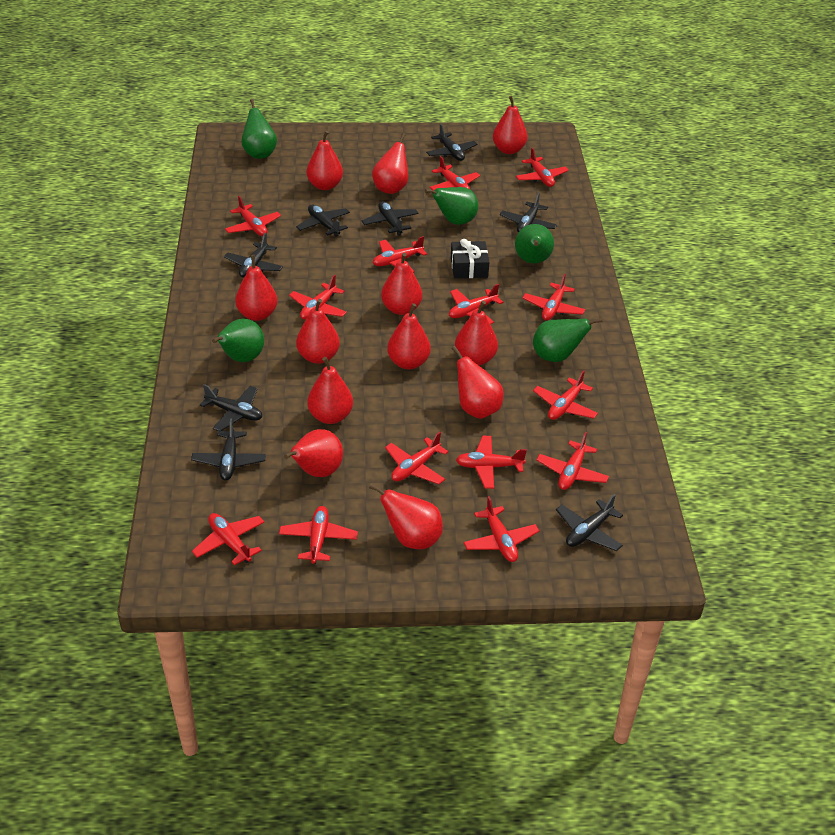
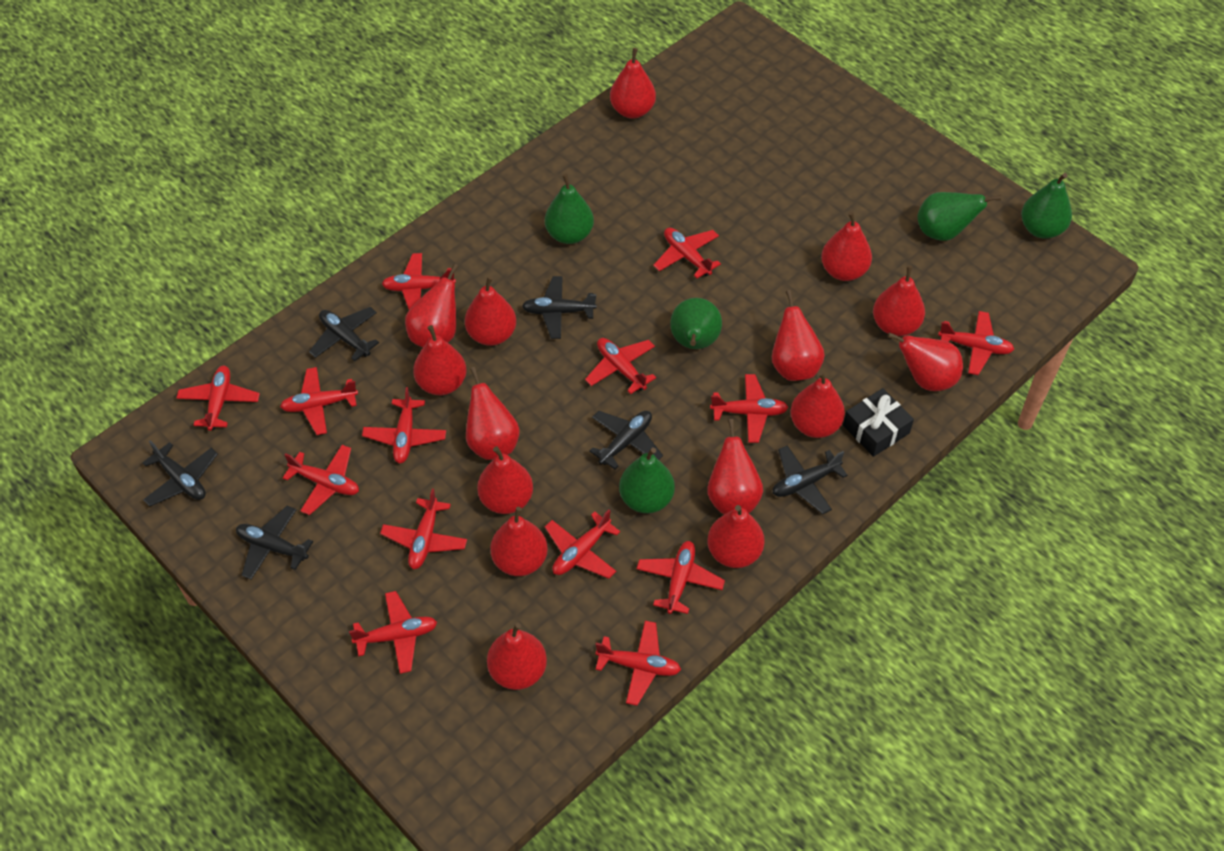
black plane: [191,419,266,480] [200,384,262,431] [224,233,283,278] [296,204,350,237] [362,201,419,236] [426,124,477,161] [500,193,557,233] [556,494,623,551] = 8 -> [143,440,218,506] [236,506,313,579] [309,307,379,361] [522,276,597,339] [589,411,663,469] [773,445,848,514] = 6
red pear: [235,255,278,321] [284,429,343,477] [296,299,340,364] [306,131,343,190] [307,357,353,424] [369,484,443,549] [372,133,408,194] [381,253,422,315] [387,303,431,369] [451,346,504,419] [455,301,498,365] [493,96,528,154] = 12 -> [405,263,459,347] [413,325,466,395] [465,276,516,346] [466,367,520,460] [477,446,533,514] [487,623,547,690] [490,507,548,576] [610,48,656,119] [707,419,763,514] [707,505,765,568] [772,290,825,381] [790,371,845,438] [821,211,872,281] [873,265,925,336] [887,332,963,391] = 15

